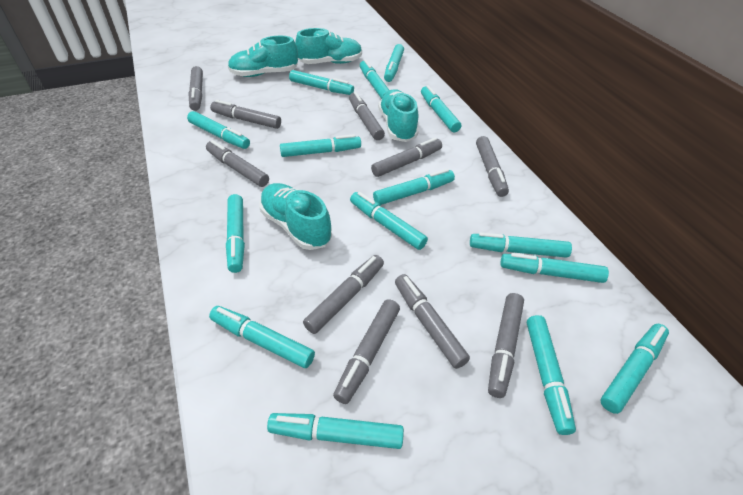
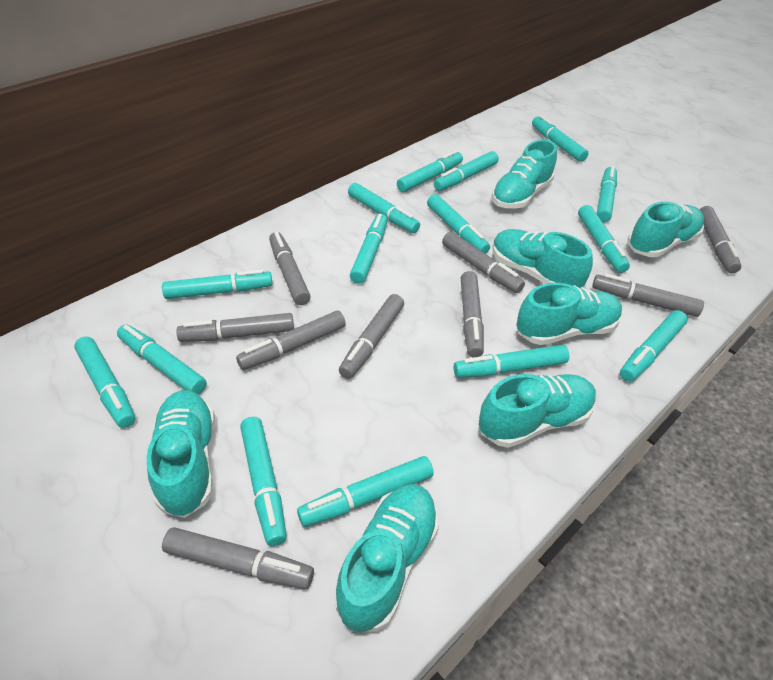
grey marker: [188,66,203,111] [206,140,269,187] [210,100,281,129] [303,255,384,334] [333,299,400,404] [349,92,385,140] [371,138,442,177] [395,274,470,369] [476,136,509,197] [488,293,524,398] = 10 -> [162,527,314,589] [176,313,294,342] [236,311,346,370] [269,232,311,305] [339,294,404,379] [442,232,525,293] [461,271,484,358] [592,273,704,317] [700,206,741,273] = 9
turquoise shoe: [228,36,298,77] [259,183,332,250] [295,28,362,64] [378,89,418,142] = 4 -> [146,390,215,518] [334,484,439,632] [479,374,596,448] [491,140,557,209] [492,229,593,288] [516,283,622,345] [627,202,704,257] = 7

